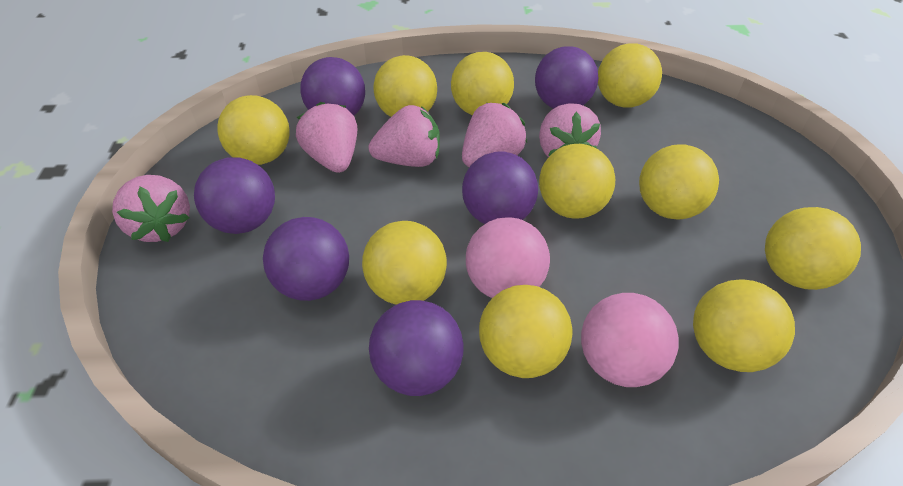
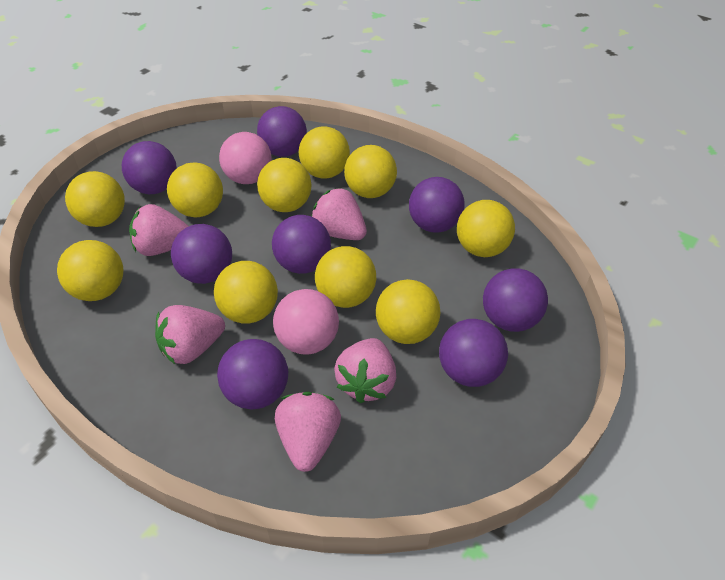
purple ball: [194,157,275,234] [263,217,349,301] [300,57,365,115] [369,300,464,396] [462,152,538,224] [535,46,599,109] = 6 -> [122,141,177,194] [171,224,232,284] [217,339,288,410] [257,106,307,157] [272,215,331,274] [409,177,465,233] [439,319,508,387] [483,268,548,332] = 8

